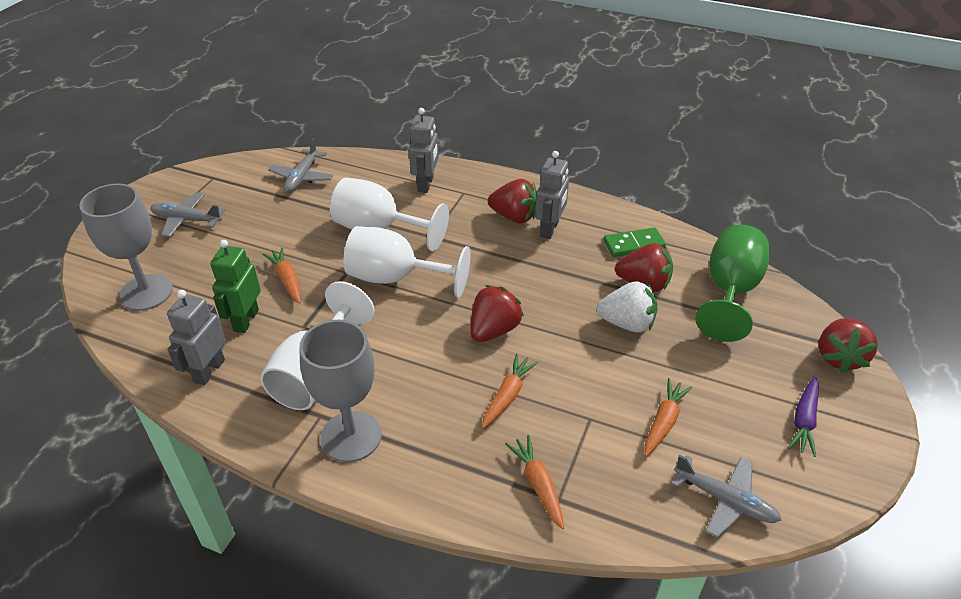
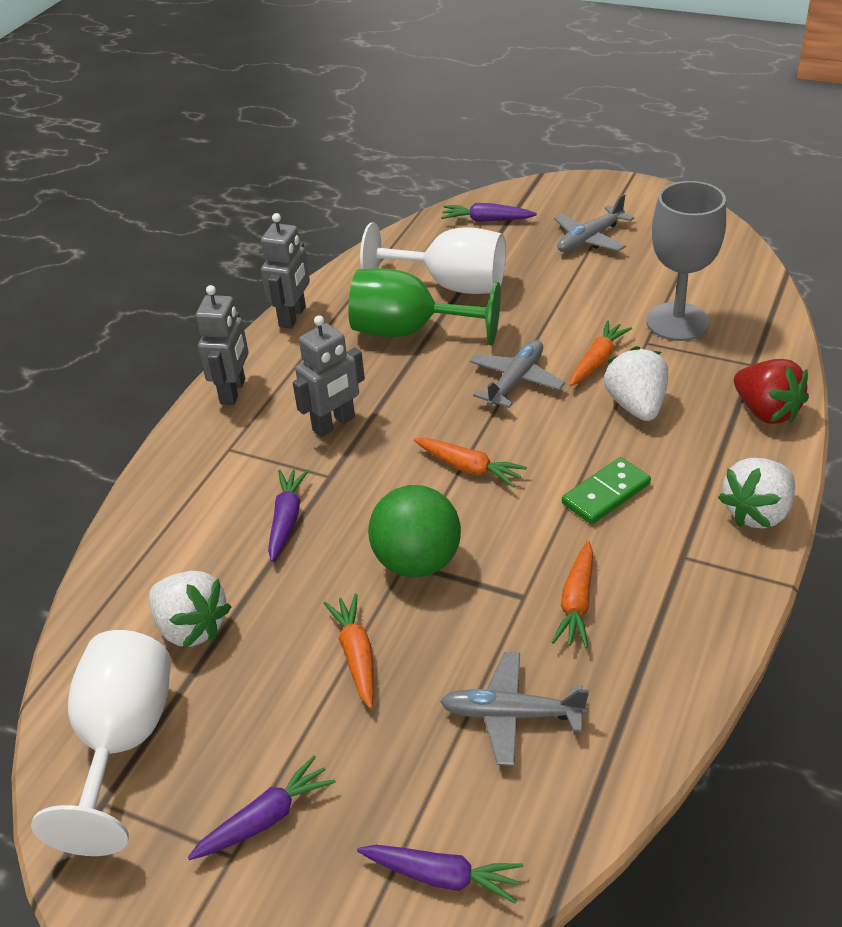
green ball: none = 0 -> [368,485,461,578] = 1
green robot: [210,240,261,333] = 1 -> none = 0
grey goblet: [79,184,173,311] [299,320,382,462] = 2 -> [646,181,726,341] = 1
purple carrot: [788,376,819,457] = 1 -> [188,755,336,860] [268,469,309,562] [357,845,523,904] [441,203,537,222] = 4
red strawberry: [470,285,524,342] [488,179,537,223] [615,243,673,292] [819,318,878,373] = 4 -> [734,359,809,424] = 1
white goblet: [260,281,375,410] [330,178,449,251] [344,226,471,298] = 3 -> [31,630,171,856] [360,222,506,294] = 2
white strawberry: [596,281,658,332] = 1 -> [149,571,231,648] [604,346,668,421] [718,458,795,528] = 3

